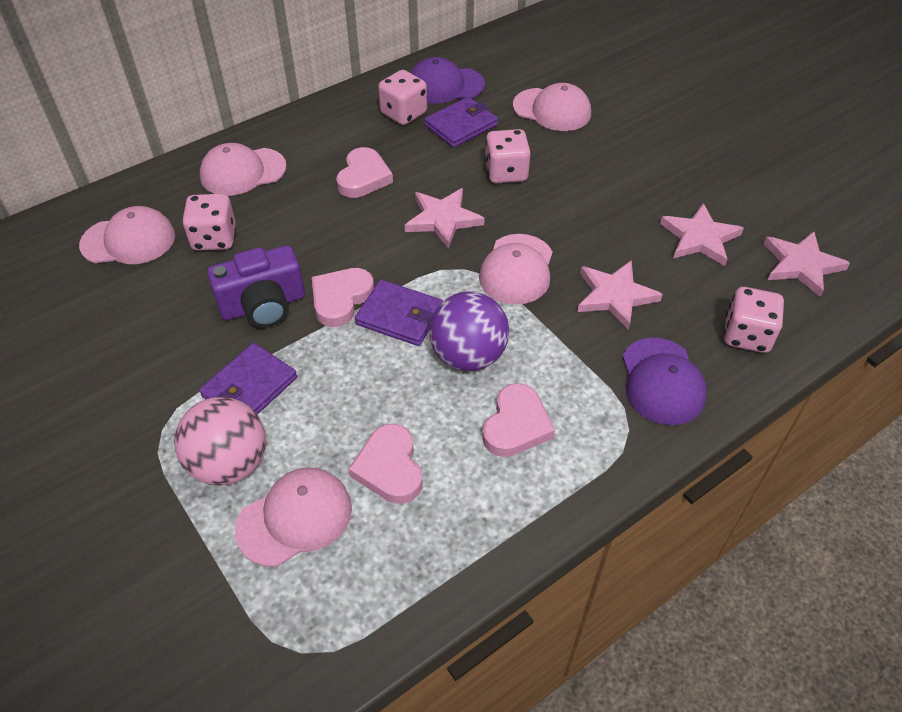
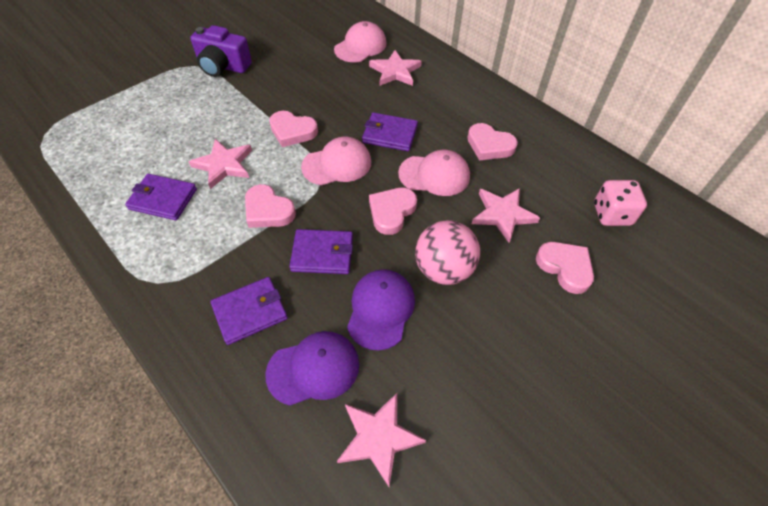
pink cap: [79,206,175,264] [200,143,287,196] [235,468,352,567] [479,234,553,305] [513,83,591,131] = 5 -> [301,136,371,185] [334,21,387,62] [398,150,470,196] = 3
pink dice: [182,194,236,251] [378,70,427,125] [485,129,531,183] [724,287,784,353] = 4 -> [594,180,647,226] = 1
pink heart: [312,268,374,327] [336,147,393,198] [349,424,422,504] [482,383,555,457] = 4 -> [245,184,296,228] [269,111,318,147] [369,188,417,235] [467,123,518,160] [536,242,594,294] = 5
purple ball: [429,291,509,371] = 1 -> none = 0
purple wallet: [199,343,297,415] [355,280,443,346] [424,97,498,148] = 3 -> [125,174,197,220] [210,277,288,345] [289,229,353,274] [362,112,418,151] = 4

